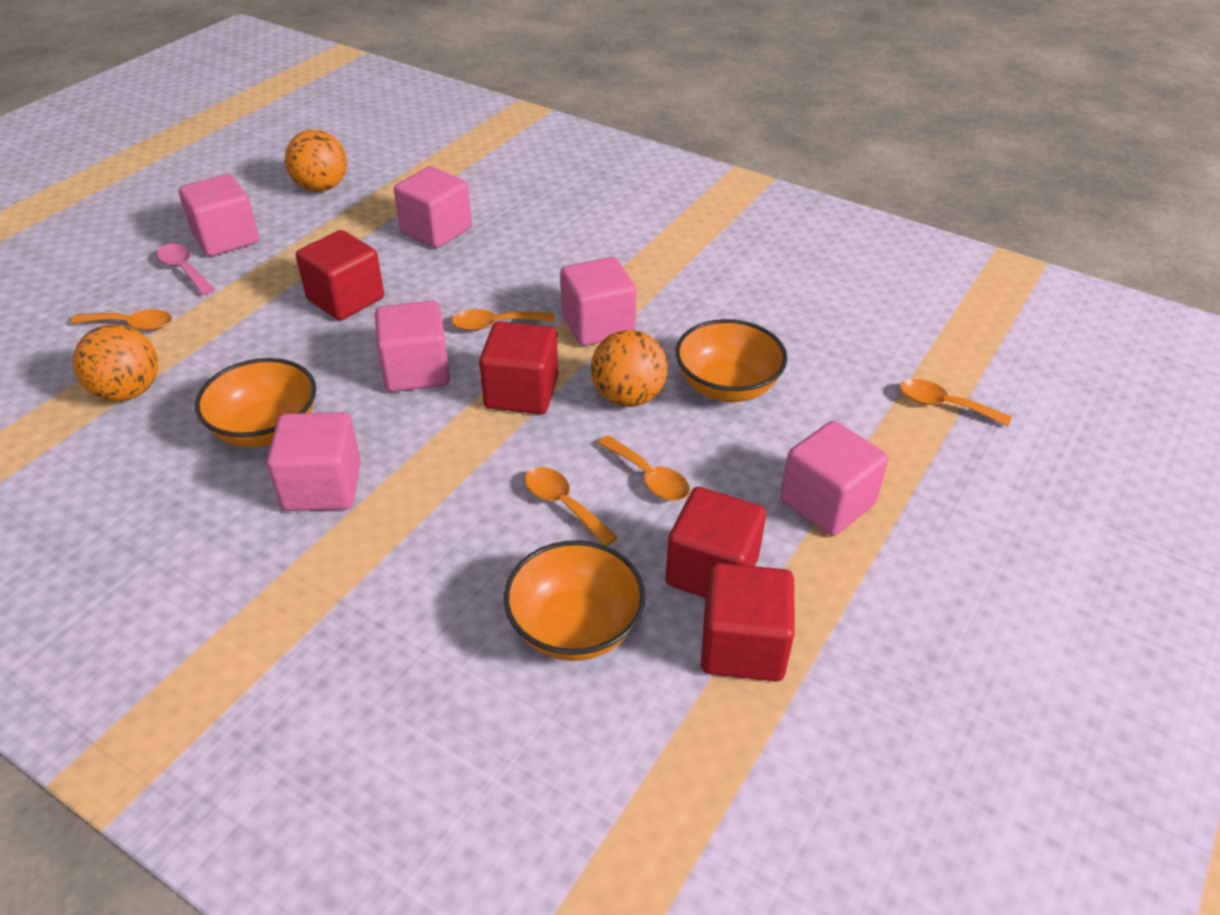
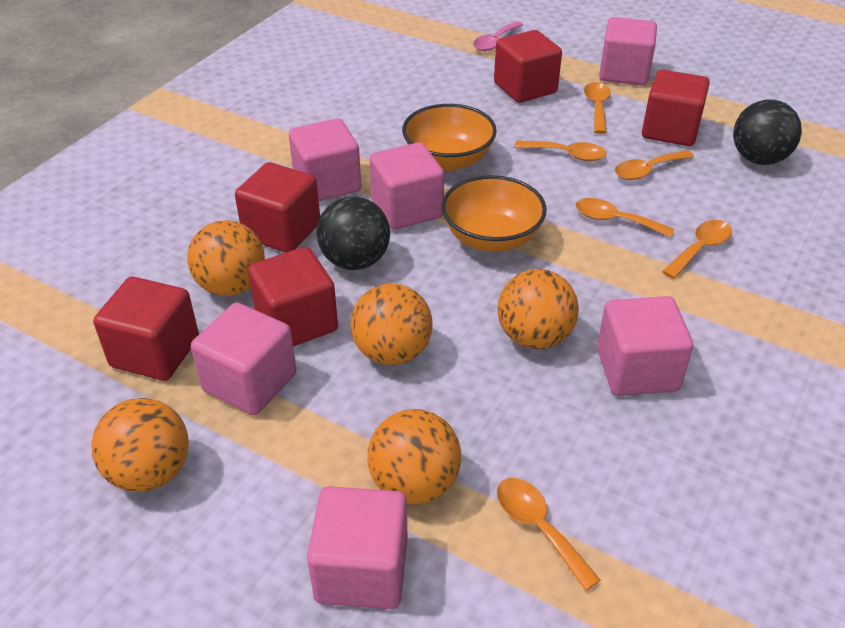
black ball: none = 0 -> [317,196,390,270] [733,99,802,165] = 2
orange ball: [73,324,158,402] [285,130,347,192] [591,330,668,407] = 3 -> [91,398,189,492] [187,220,265,296] [350,283,432,365] [367,409,461,504] [497,269,579,349] = 5
orange bowl: [195,358,316,447] [504,540,646,661] [676,319,787,402] = 3 -> [402,104,497,171] [441,175,547,252] = 2
orange spoon: [71,309,172,331] [452,309,555,331] [525,467,618,546] [598,435,690,501] [900,379,1012,426] = 5 -> [497,478,600,591] [514,141,607,161] [575,198,674,237] [584,82,611,134] [615,150,694,180] [662,220,732,279] = 6
red cube: [296,230,384,320] [479,321,558,414] [665,487,766,598] [701,563,795,682] = 4 -> [93,277,199,381] [235,162,320,253] [248,247,338,346] [494,30,562,103] [642,70,710,146] = 5

